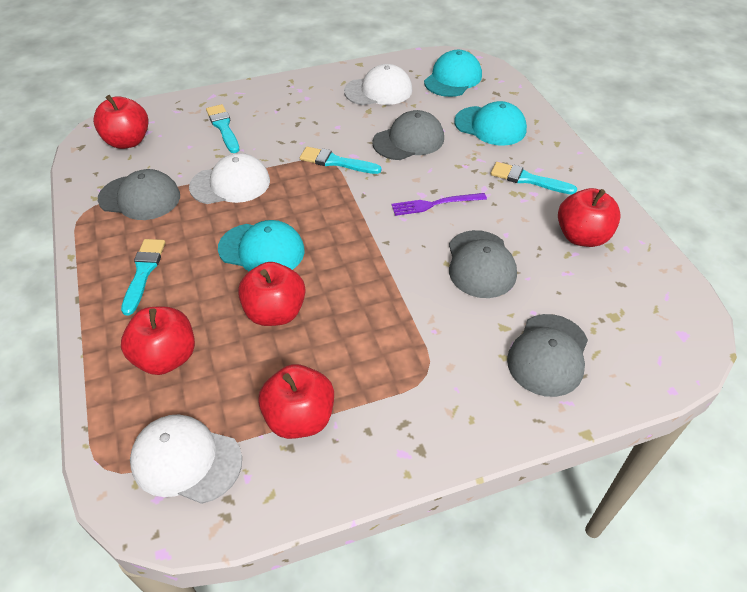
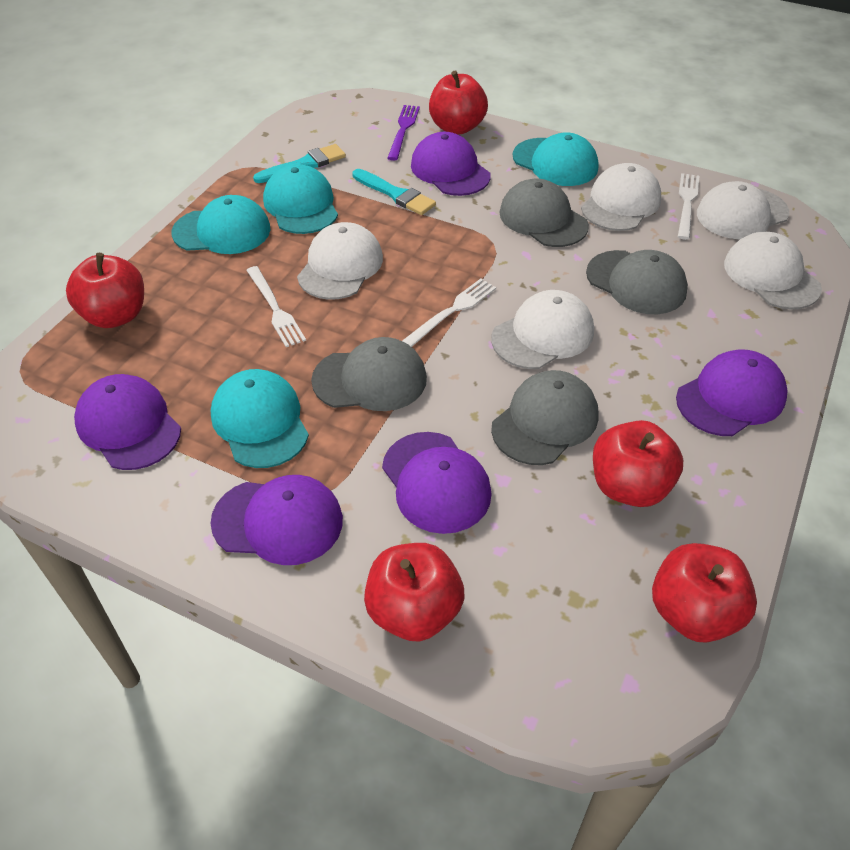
purple cap: none = 0 -> [74,374,181,470] [210,475,343,565] [382,432,492,534] [411,132,491,196] [676,349,787,436] = 5
turquoise brush: [121,239,165,316] [206,104,239,153] [300,147,382,174] [491,162,577,194] = 4 -> [253,144,346,183] [352,169,436,215] = 2
turquoise cap: [218,220,305,271] [424,50,482,97] [454,101,527,146] = 3 -> [172,195,270,254] [211,369,309,468] [263,164,338,234] [513,132,598,186] = 4
white cap: [130,415,242,504] [189,153,270,204] [344,64,412,105] = 3 -> [297,222,383,300] [491,290,594,369] [581,163,661,231] [697,181,790,239] [724,232,822,309] = 5
white fork: none = 0 -> [246,266,306,347] [402,279,496,347] [678,173,700,240] = 3

